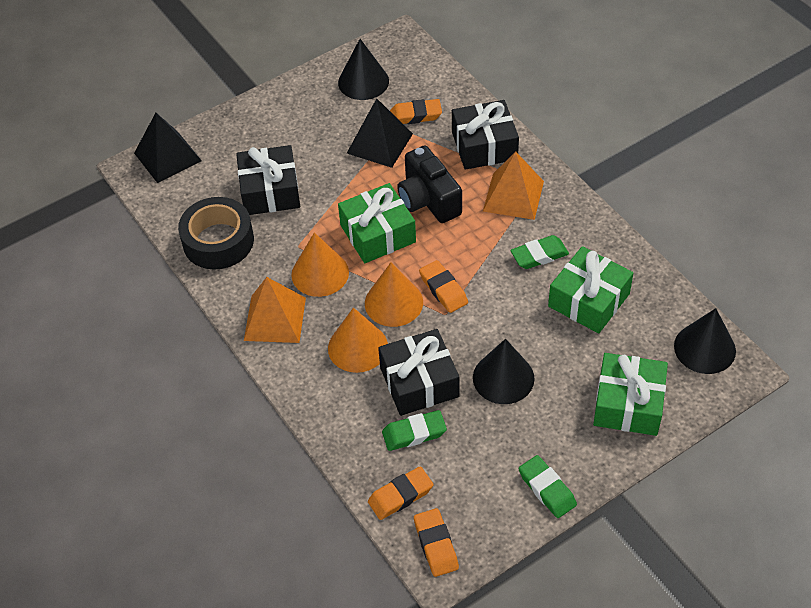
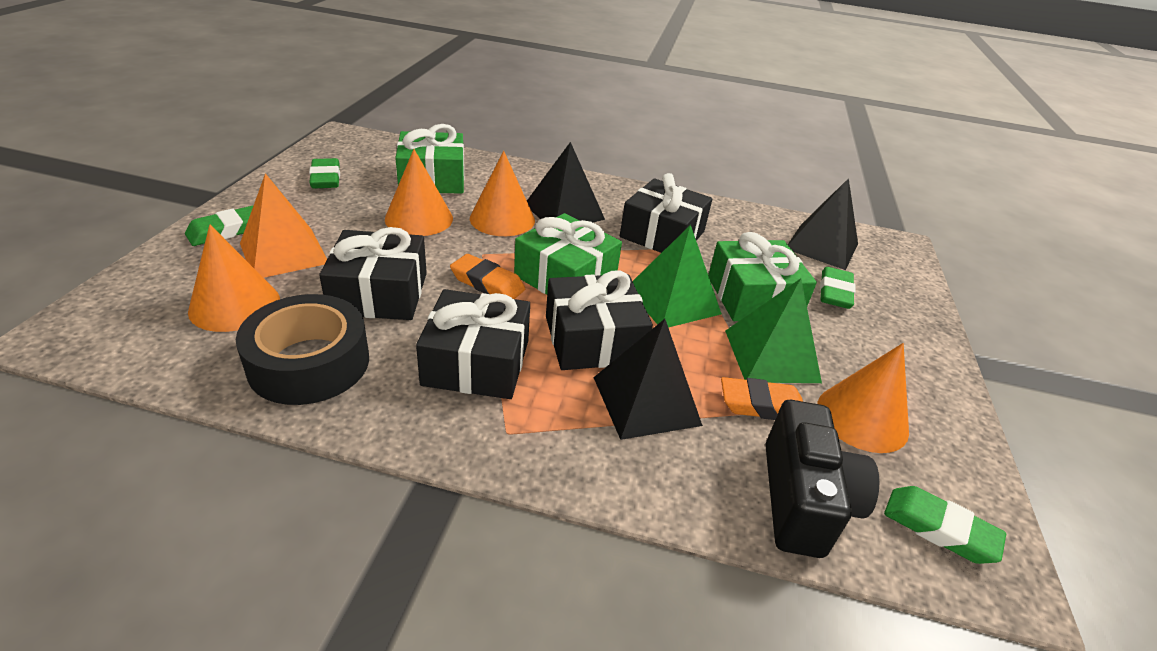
black cone: [338,39,389,100] [473,339,535,404] [674,308,736,374] = 3 -> none = 0
black gift: [236,145,300,215] [378,329,460,416] [452,100,519,170] = 3 -> [319,227,427,320] [416,289,530,399] [546,271,653,370] [620,173,712,253] = 4
black pyramid: [134,113,202,183] [347,98,413,168] = 2 -> [527,142,605,222] [593,319,703,440] [788,178,858,270] = 3
green eraser: [382,410,447,451] [510,235,569,269] [519,455,577,518] = 3 -> [185,205,254,246] [309,158,340,189] [820,267,856,309] [884,486,1006,564] = 4
green pyramid: none = 0 -> [633,225,722,328] [725,278,822,383] = 2
orange cone: [291,232,349,297] [328,308,388,373] [365,262,423,327] = 3 -> [188,225,280,332] [385,149,453,236] [470,151,535,236] [817,343,909,453] = 4
orange eraser: [368,466,433,520] [390,99,442,124] [414,508,459,577] [419,260,468,313] = 4 -> [450,254,525,299] [721,377,803,420] = 2
orange pyramid: [244,277,306,343] [483,152,544,220] = 2 -> [240,173,327,278] = 1

